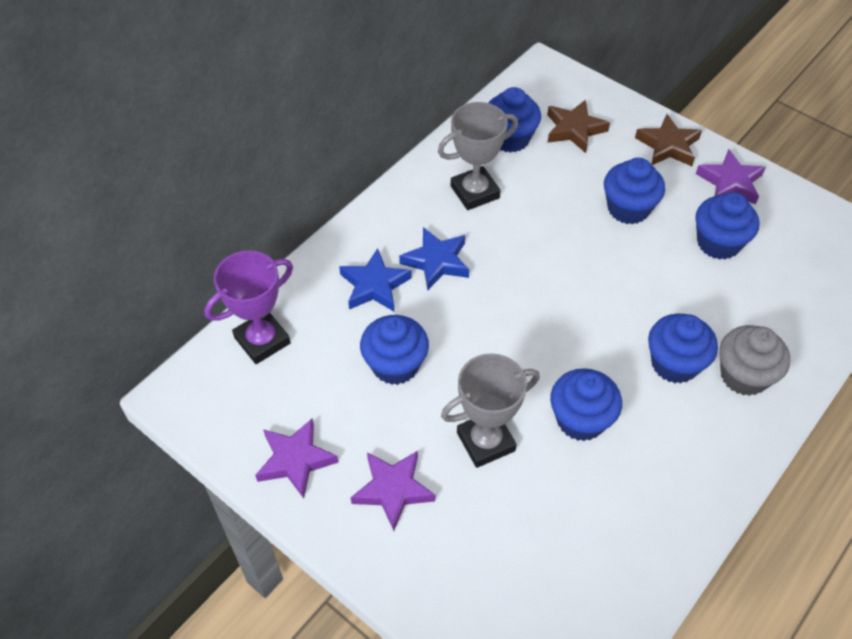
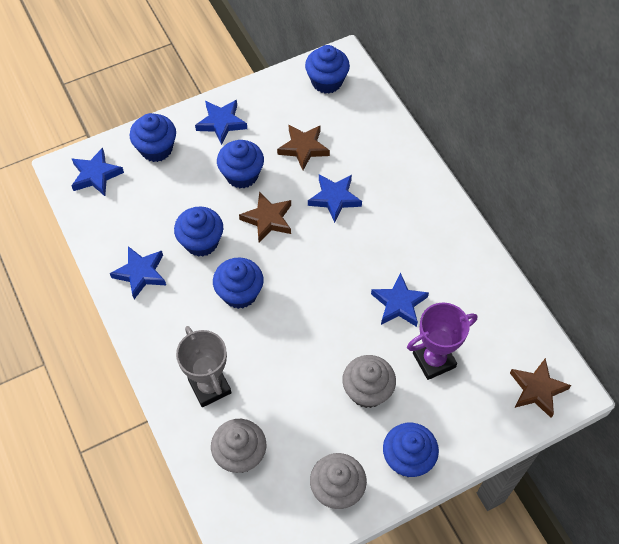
blue star: [339,248,412,311] [399,227,469,290] = 2 -> [71,148,124,196] [110,246,166,299] [195,100,247,145] [308,174,362,223] [371,273,429,327] = 5
brown star: [547,100,610,153] [635,114,702,166] = 2 -> [239,192,291,243] [277,125,330,170] [510,358,571,418] = 3
grey cupcake: [719,325,790,396] = 1 -> [211,419,266,473] [310,453,367,509] [342,355,396,408] = 3
grey trophy: [438,102,518,210] [441,353,540,468] = 2 -> [176,326,231,407] = 1
purple star: [255,418,338,498] [351,451,435,531] [696,149,766,205] = 3 -> none = 0

